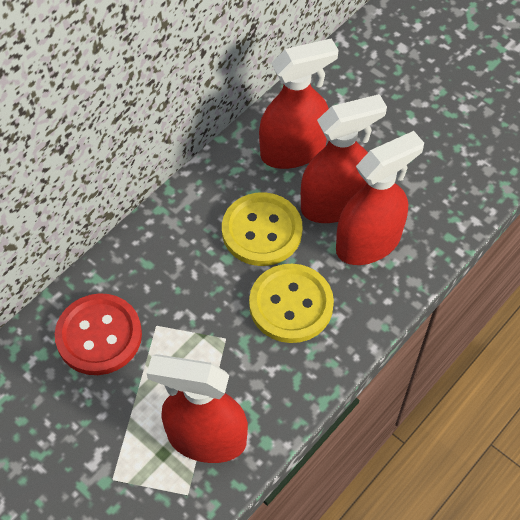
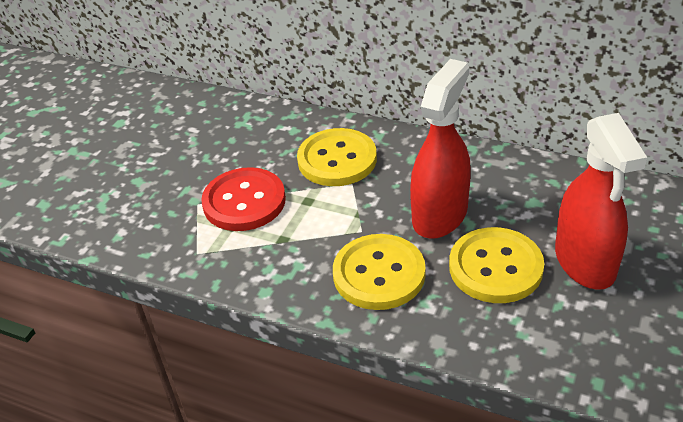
red spray bottle: [146,354,248,463] [259,38,338,169] [301,94,387,223] [336,131,424,265] = 4 -> [410,59,471,239] [555,113,647,290] = 2
yellow button: [222,192,303,266] [249,264,334,343] = 2 -> [297,128,377,186] [333,234,426,310] [449,227,544,303] = 3

